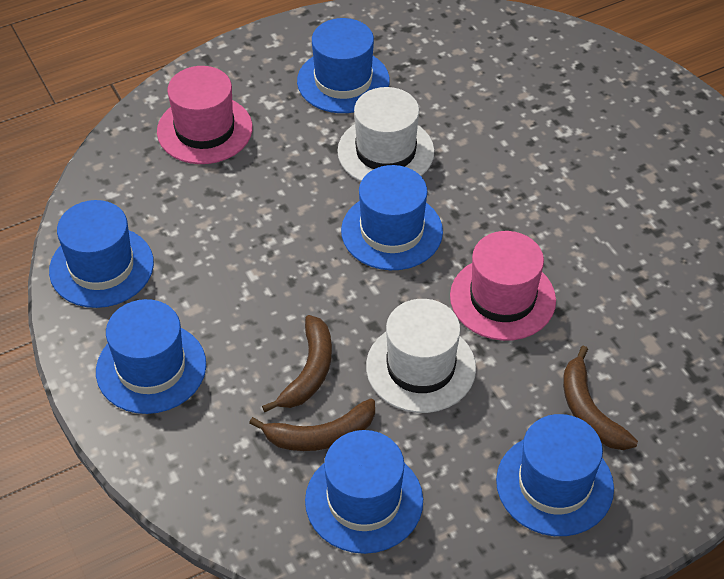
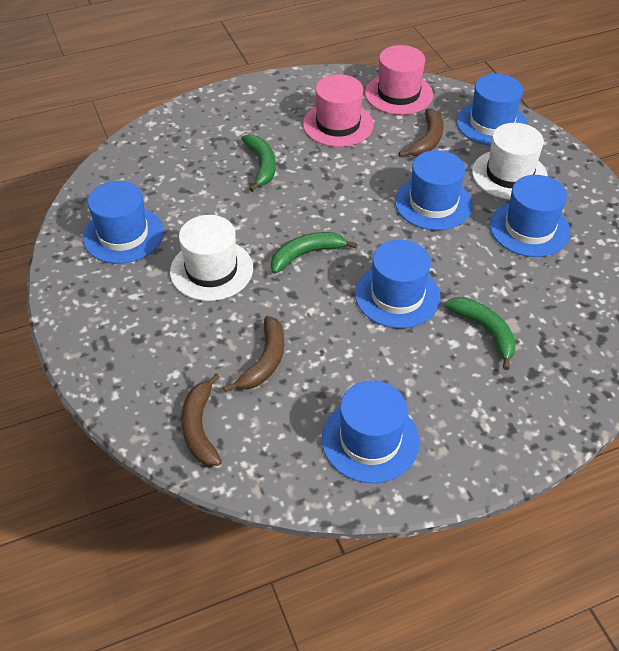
green banana: none = 0 -> [241,134,276,192] [271,232,357,273] [445,297,516,370] = 3

